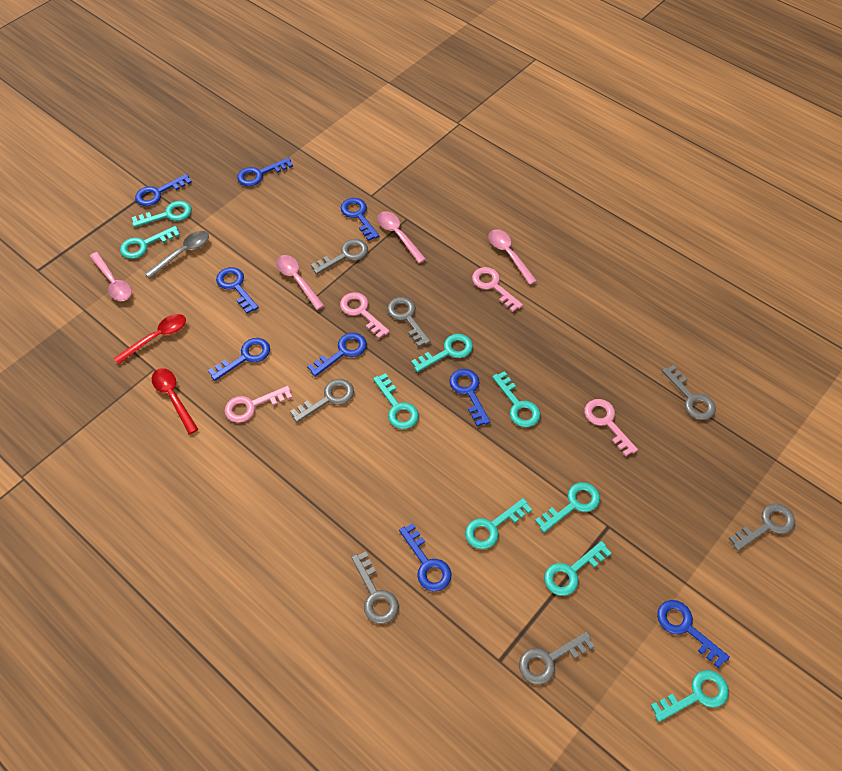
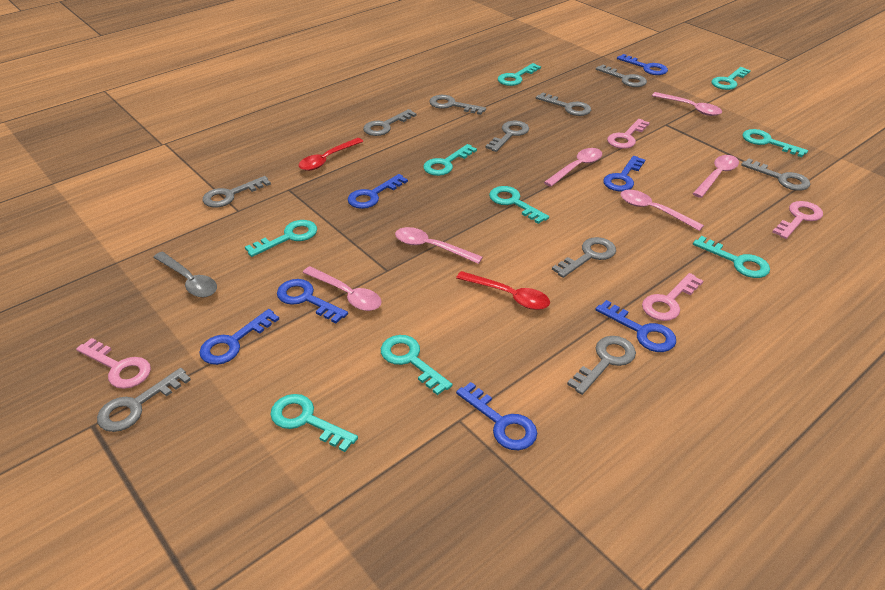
blue key: [135,174,192,206] [208,338,270,381] [216,267,259,314] [237,158,293,186] [307,333,367,377] [341,198,379,241] [399,523,452,591] [450,369,490,426] [657,600,730,668] = 9 -> [199,309,279,365] [277,279,348,323] [348,174,408,209] [456,382,537,450] [595,300,676,352] [603,156,645,191] [617,54,668,75] = 7
grey key: [290,379,354,422] [311,239,368,274] [351,551,399,624] [387,297,431,347] [519,631,595,685] [662,365,716,420] [728,503,795,551] = 7 -> [97,368,191,432] [202,176,271,207] [363,109,417,136] [429,95,486,115] [486,121,529,152] [536,92,591,116] [552,237,616,278] [567,336,636,395] [596,65,647,87] [741,158,810,191] = 10
pink spoon: [90,252,132,301] [276,255,325,310] [377,211,426,263] [488,229,537,285] = 4 -> [303,266,382,311] [395,227,483,264] [544,148,602,187] [621,190,704,231] [652,92,722,116] [692,155,739,198] = 6

